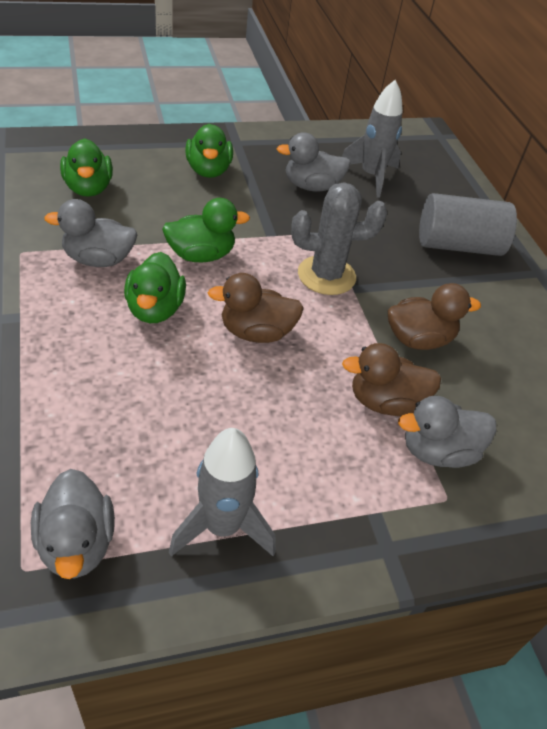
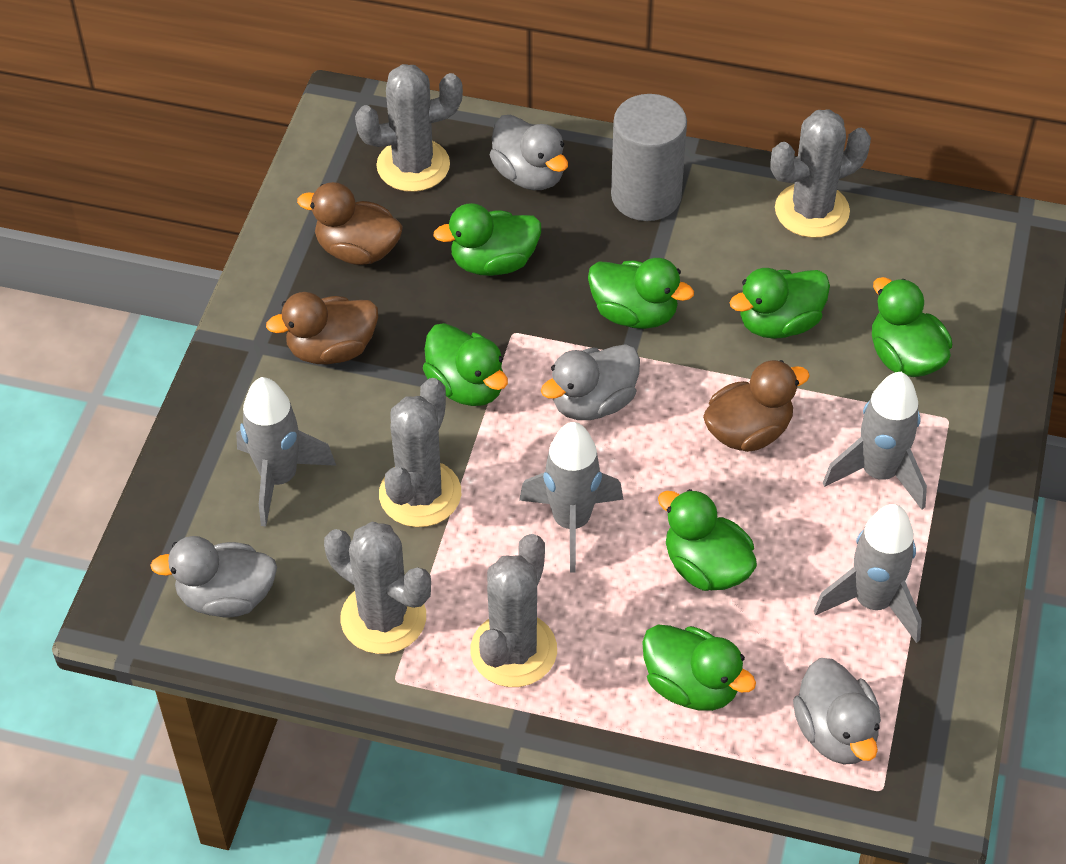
green duck: [60,138,113,197] [124,252,186,323] [162,198,250,262] [185,124,233,178] = 4 -> [423,323,508,406] [433,203,541,276] [588,258,694,329] [642,625,756,711] [658,489,757,591] [730,268,830,339] [872,277,952,377] = 7
grey cactus: [291,183,387,295] = 1 -> [324,522,431,654] [355,64,463,192] [379,378,461,527] [471,534,557,687] [771,109,871,238] = 5
grey rocket: [169,428,276,557] [342,80,403,198] = 2 -> [236,377,336,527] [519,422,623,572] [814,504,922,643] [823,372,927,510] = 4

